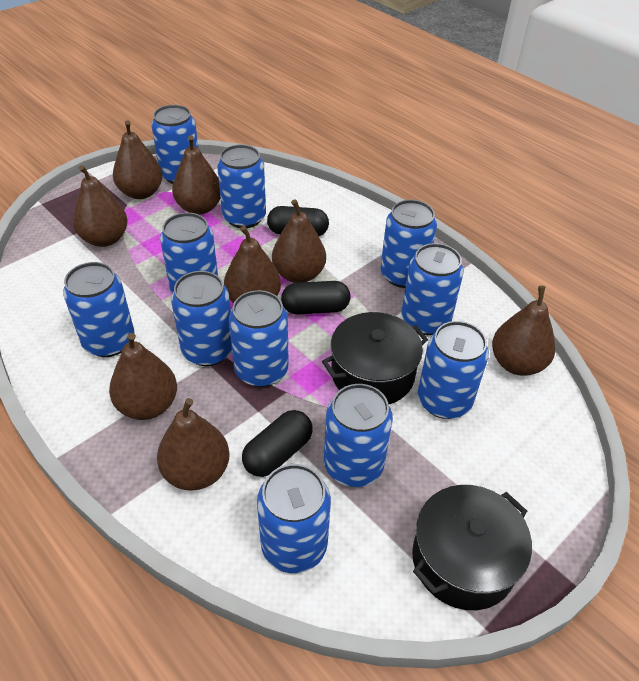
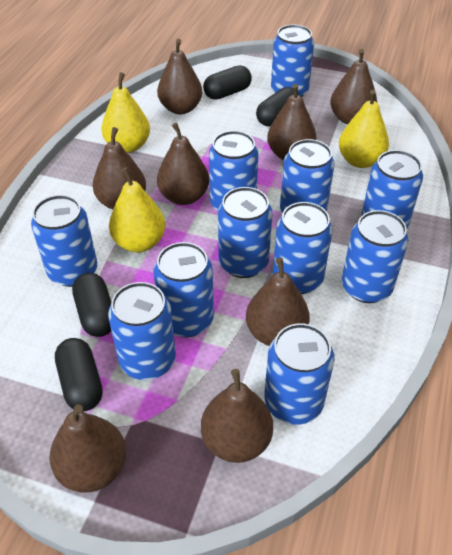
black capsule: [242,410,313,477] [267,206,329,236] [281,281,350,314] = 3 -> [55,338,103,411] [72,273,111,337] [203,66,252,100] [256,87,299,126] = 4
black pot: [322,312,428,404] [412,485,532,610] = 2 -> none = 0
yellow pear: none = 0 -> [101,72,150,153] [109,167,165,252] [339,90,389,168] = 3

